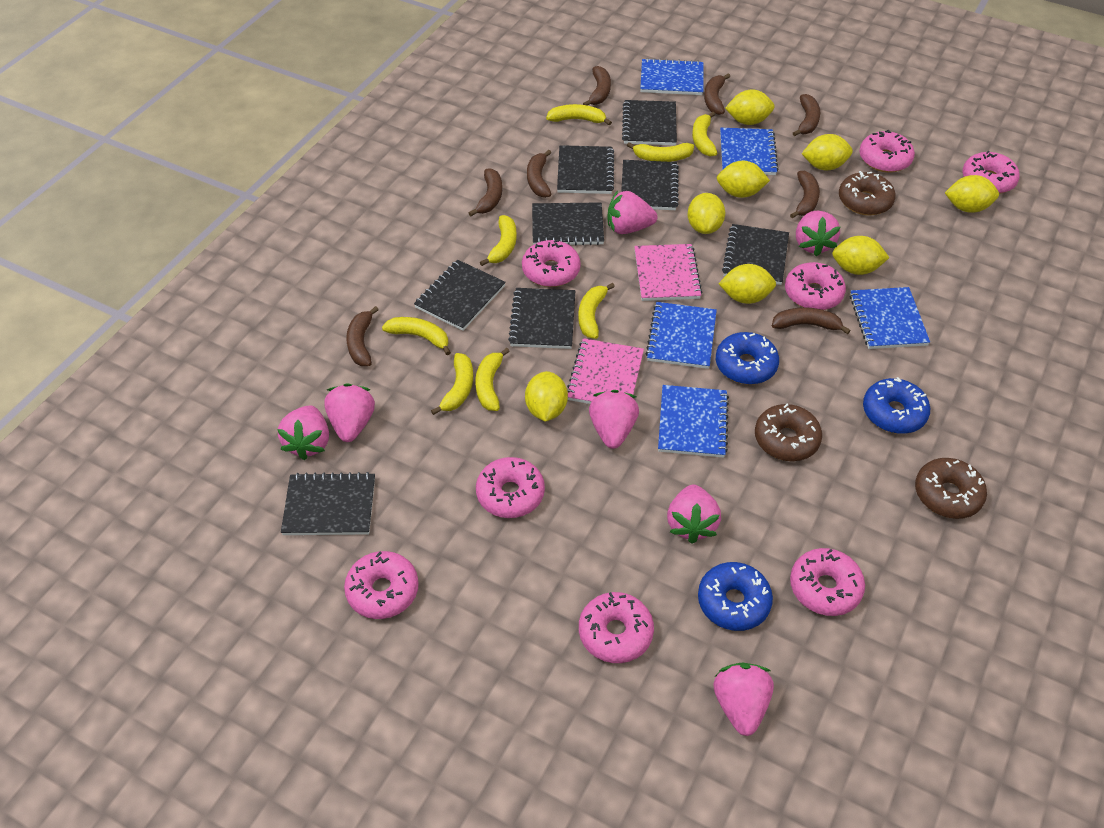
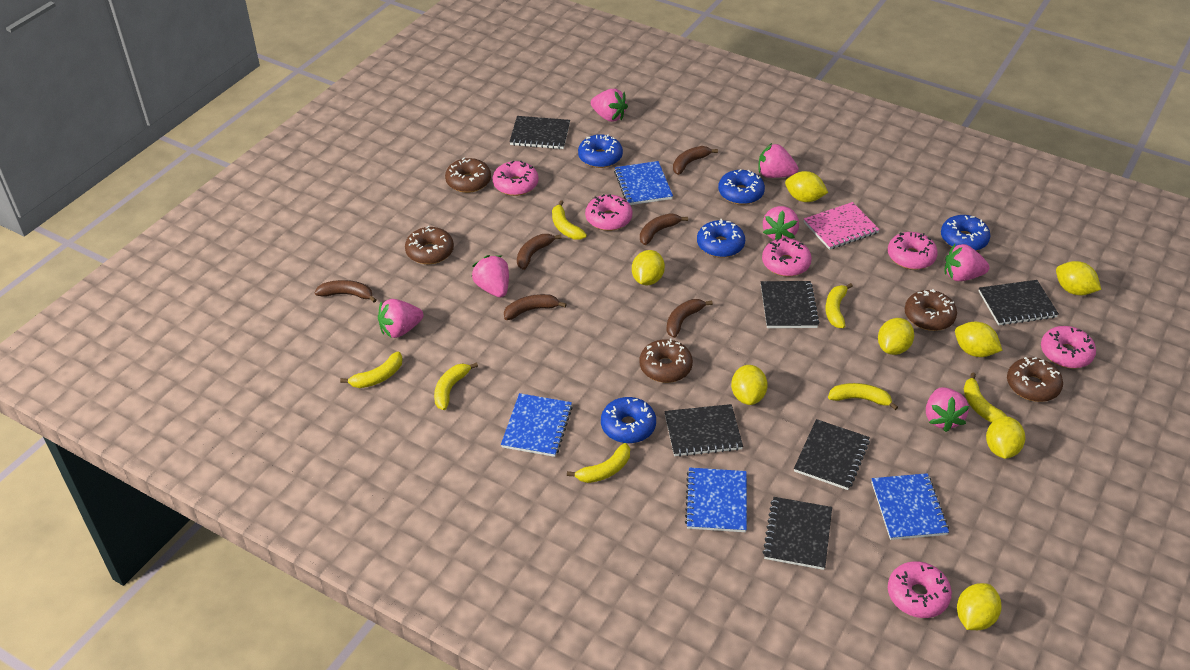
black notebook: [281,472,375,535] [414,260,506,331] [508,288,575,349] [532,202,604,245] [557,145,614,194] [621,160,679,210] [622,100,677,145] [722,224,789,285] = 8 -> [509,116,570,149] [664,404,743,457] [761,281,820,328] [763,497,832,570] [794,419,870,490] [979,280,1059,325] = 6
blue donut: [698,562,773,631] [716,332,779,385] [863,377,930,434] = 3 -> [578,134,623,168] [601,397,656,444] [697,219,745,258] [718,169,765,205] [941,215,990,251] = 5
blue notebook: [640,58,703,95] [645,302,717,369] [658,385,729,458] [720,128,779,175] [850,287,930,349] = 5 -> [501,393,573,457] [614,161,673,205] [685,467,747,532] [871,473,949,540] = 4
brown banana: [346,306,379,366] [469,168,502,216] [527,150,551,198] [583,66,611,106] [704,73,730,115] [772,307,851,334] [790,171,820,218] [793,94,820,136] = 8 -> [315,280,376,303] [504,294,567,320] [517,234,561,270] [640,213,688,245] [666,299,713,338] [673,146,718,175] = 6
brown donut: [755,404,822,461] [839,171,896,215] [915,458,987,519] = 3 -> [405,226,454,264] [445,158,491,193] [639,338,693,383] [905,289,957,331] [1007,357,1063,402] = 5
pink donut: [344,551,419,619] [476,457,545,518] [522,240,581,287] [579,592,654,663] [785,262,846,310] [790,548,865,616] [859,130,915,173] [962,150,1020,194] = 8 -> [493,161,538,196] [585,194,633,231] [762,238,812,277] [888,232,938,270] [888,561,952,618] [1041,326,1096,368] = 6
pink notebook: [567,338,644,404] [634,244,702,301] = 2 -> [804,202,880,250] = 1
yellow banana: [382,317,451,355] [431,353,473,415] [475,348,510,411] [480,215,517,266] [546,104,612,126] [578,283,615,339] [627,142,694,162] [692,112,717,157] = 8 -> [340,352,403,388] [434,362,478,410] [552,201,587,240] [567,443,630,483] [825,283,853,328] [828,383,898,410] [964,372,1007,423] = 7

